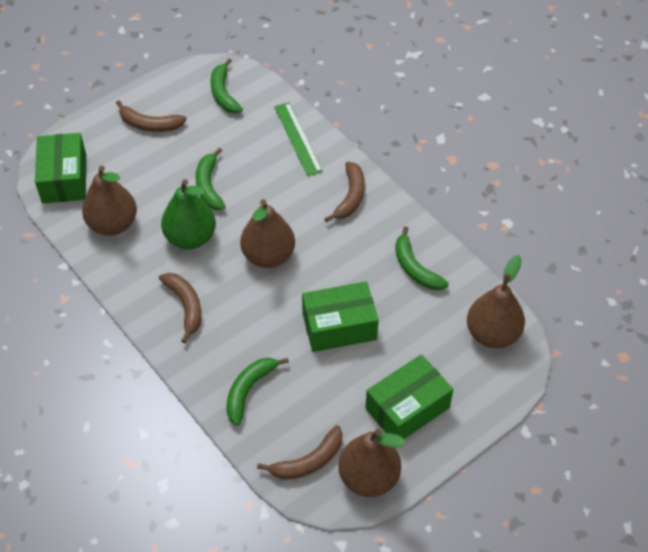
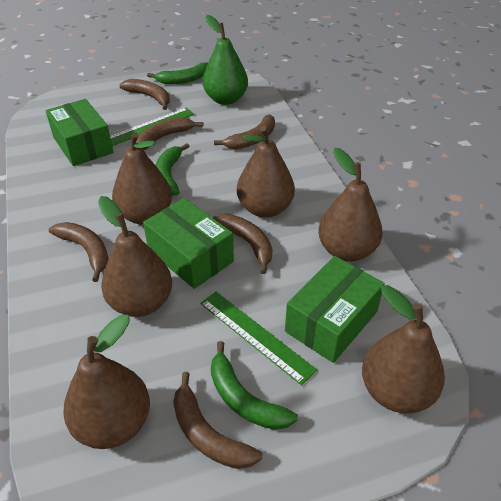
brown banana: [116,100,187,132] [159,273,202,343] [257,425,342,480] [324,161,365,222] = 4 -> [49,222,108,282] [119,79,170,110] [136,117,203,150] [173,372,262,469] [212,214,273,274] [214,114,275,149] = 6
brown pear: [82,166,137,236] [240,199,295,268] [338,429,406,497] [467,255,525,348] = 4 -> [63,314,150,449] [98,196,172,317] [112,132,172,225] [237,126,295,218] [318,148,383,262] [362,285,445,413] = 6
green banana: [195,148,226,210] [211,59,243,113] [226,358,289,426] [395,226,449,290] = 4 -> [147,62,208,84] [156,143,190,195] [211,341,298,430] = 3
green ruler: [274,102,323,176] = 1 -> [110,108,194,146] [200,292,317,385] = 2

